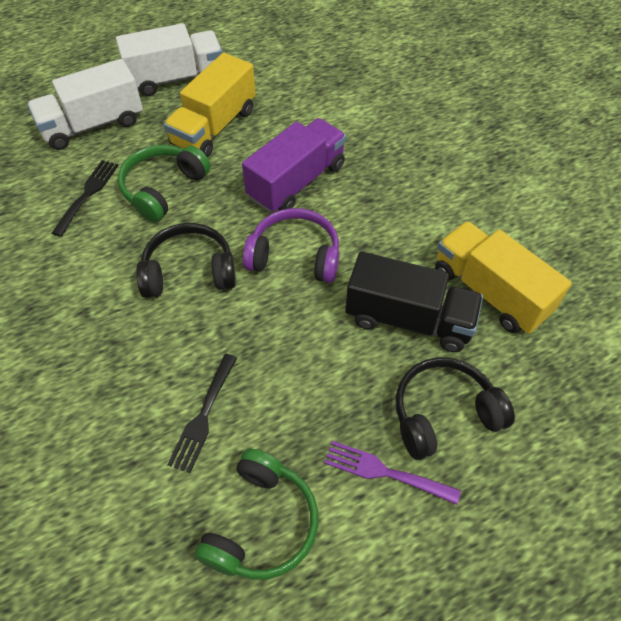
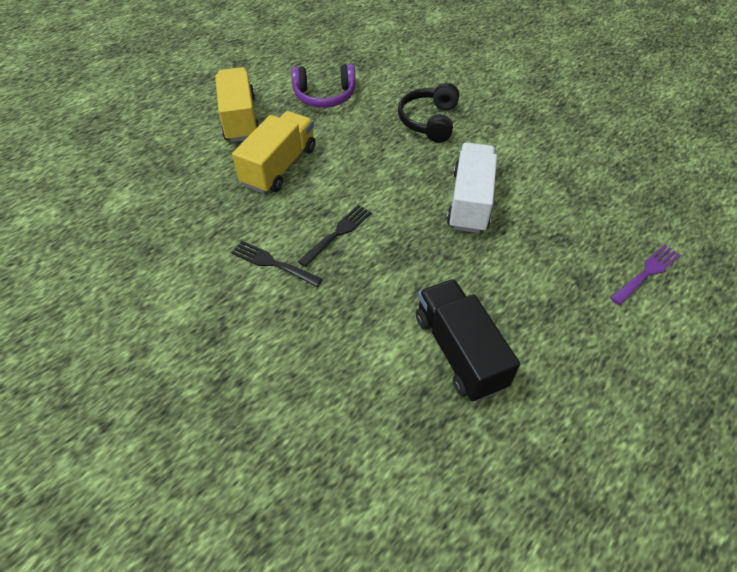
black headphones: [136,223,236,298] [396,357,515,460] = 2 -> [398,83,459,143] = 1
green headphones: [118,145,210,222] [195,448,318,579] = 2 -> none = 0
purple truck: [242,118,346,213] = 1 -> none = 0
white truck: [27,59,143,150] [116,23,223,96] = 2 -> [447,143,497,233] = 1

